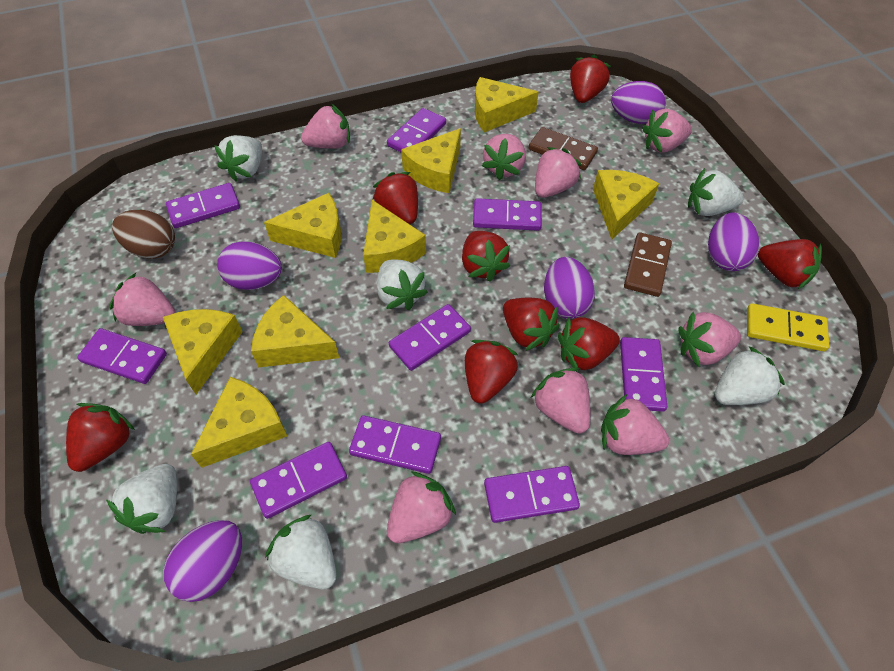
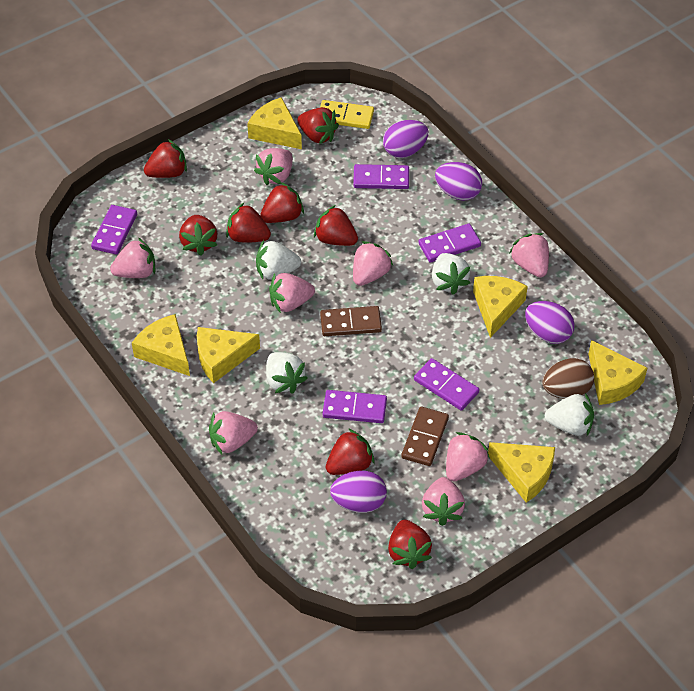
pink strawberry: [110,273,176,326] [301,104,350,149] [387,471,456,543] [482,134,526,180] [531,367,590,434] [535,147,581,198] [601,394,669,455] [642,109,692,153] [678,312,741,367] = 9 -> [110,238,155,278] [209,411,258,454] [254,148,293,185] [269,273,315,313] [353,241,393,286] [422,477,465,526] [446,432,490,482] [509,233,549,277] = 8
purple domino: [77,328,167,384] [166,183,240,228] [250,442,347,519] [349,415,441,474] [387,108,446,153] [389,304,471,371] [473,198,542,231] [484,466,580,523] [620,337,667,412] = 9 -> [91,205,137,255] [322,390,387,423] [353,164,409,189] [414,358,479,411] [419,224,481,263] = 5
purple egg: [164,520,242,602] [217,241,282,290] [544,257,595,319] [611,81,666,124] [708,213,760,271] = 5 -> [330,471,387,513] [383,120,428,158] [435,162,482,201] [525,301,575,344] = 4
white strawberry: [106,464,177,534] [214,135,262,182] [265,515,336,590] [377,259,428,310] [688,168,744,216] [715,346,785,405] = 6 -> [256,240,301,280] [266,352,308,394] [432,253,470,295] [545,393,594,436] = 4
yellow cheese: [163,309,242,394] [191,377,287,468] [251,295,339,367] [264,193,341,258] [363,200,426,273] [401,128,461,193] [475,77,539,132] [593,170,659,239] = 8 -> [132,314,190,376] [197,327,260,383] [247,97,302,149] [473,276,528,338] [488,442,555,503] [589,340,647,405] = 6

